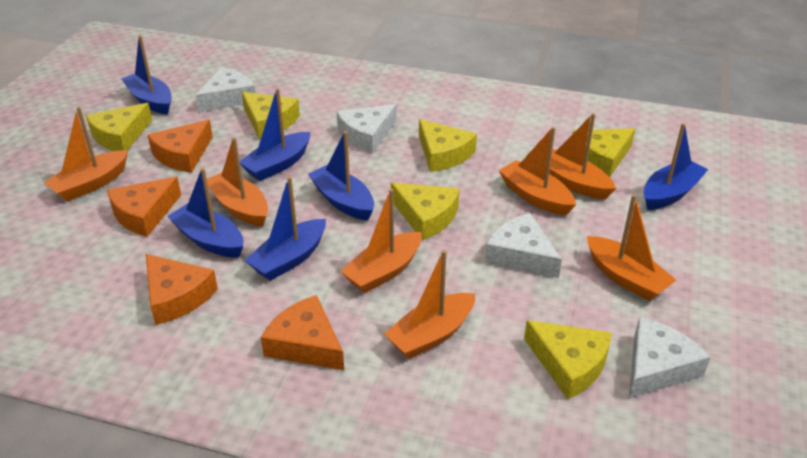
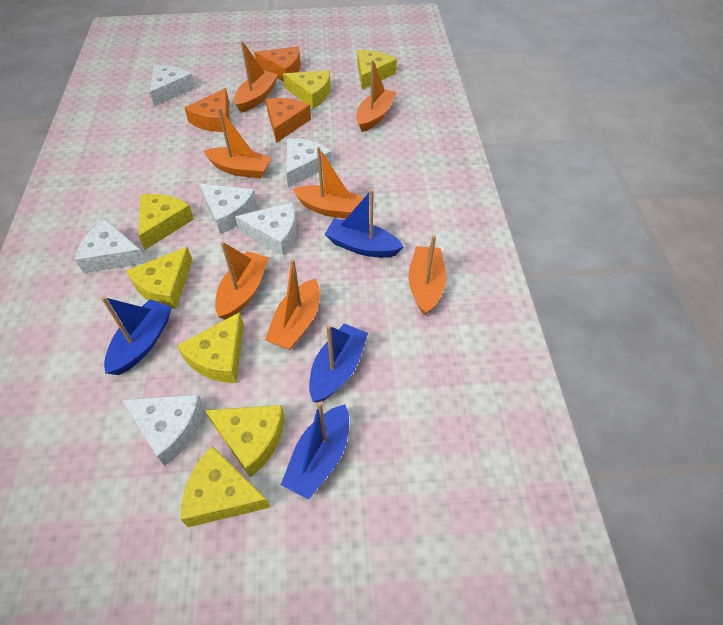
blue boat: [121,35,172,114] [167,168,243,258] [240,88,310,181] [244,176,326,281] [308,131,374,221] [644,123,708,210] = 6 -> [101,297,172,375] [281,402,349,500] [309,324,368,403] [325,189,403,258] = 4
orange cheese: [107,177,181,237] [146,254,218,325] [148,120,213,173] [261,295,344,370] = 4 -> [184,88,229,132] [254,46,301,81] [266,98,311,143] = 3
white cheese: [195,67,255,112] [337,104,397,153] [485,213,562,278] [629,317,710,398] = 4 -> [75,219,147,273] [122,395,204,466] [150,65,195,107] [199,184,257,234] [235,202,297,256] [286,138,332,188] = 6
yellow cheese: [86,103,152,151] [242,92,300,139] [391,183,459,240] [419,119,477,172] [524,320,612,399] [573,128,635,177] = 6 -> [126,247,193,309] [139,194,194,250] [177,312,244,383] [181,446,270,527] [205,405,285,478] [283,70,330,109] [357,50,397,90] = 7

